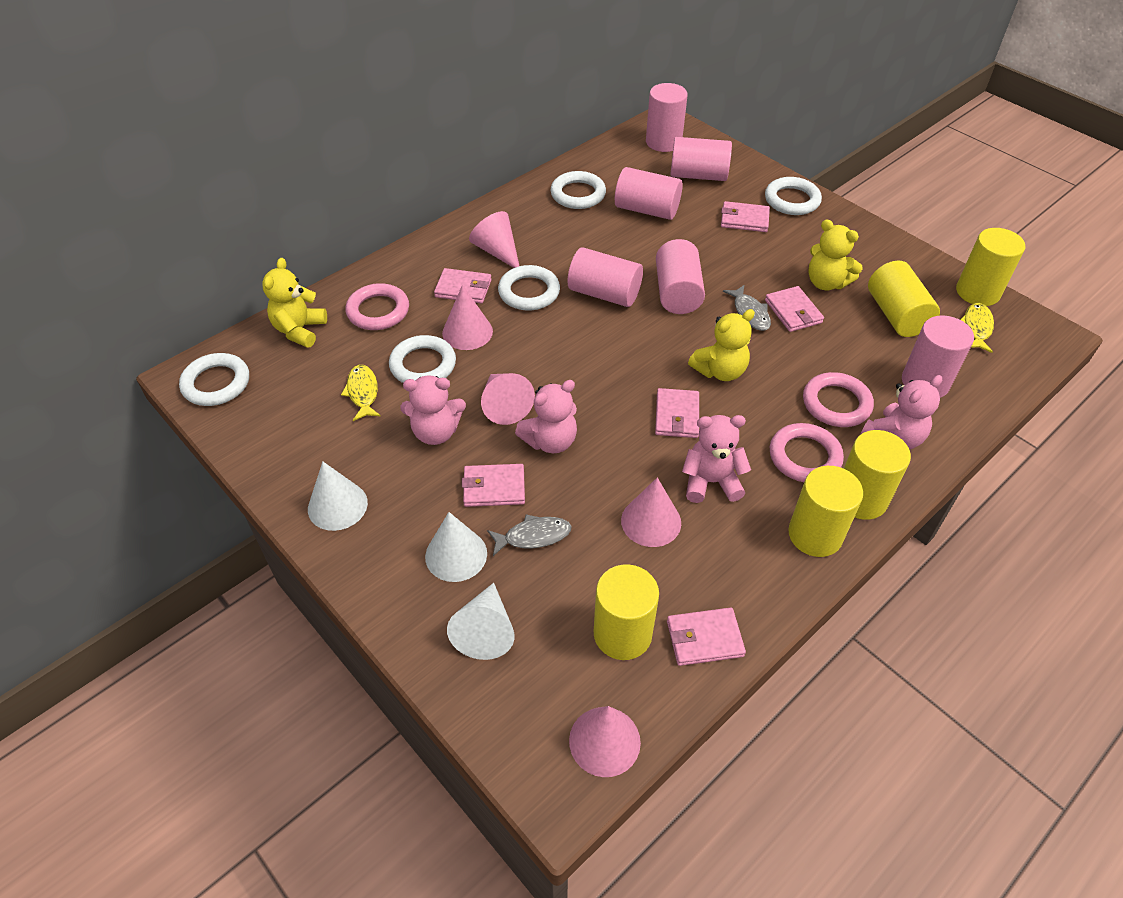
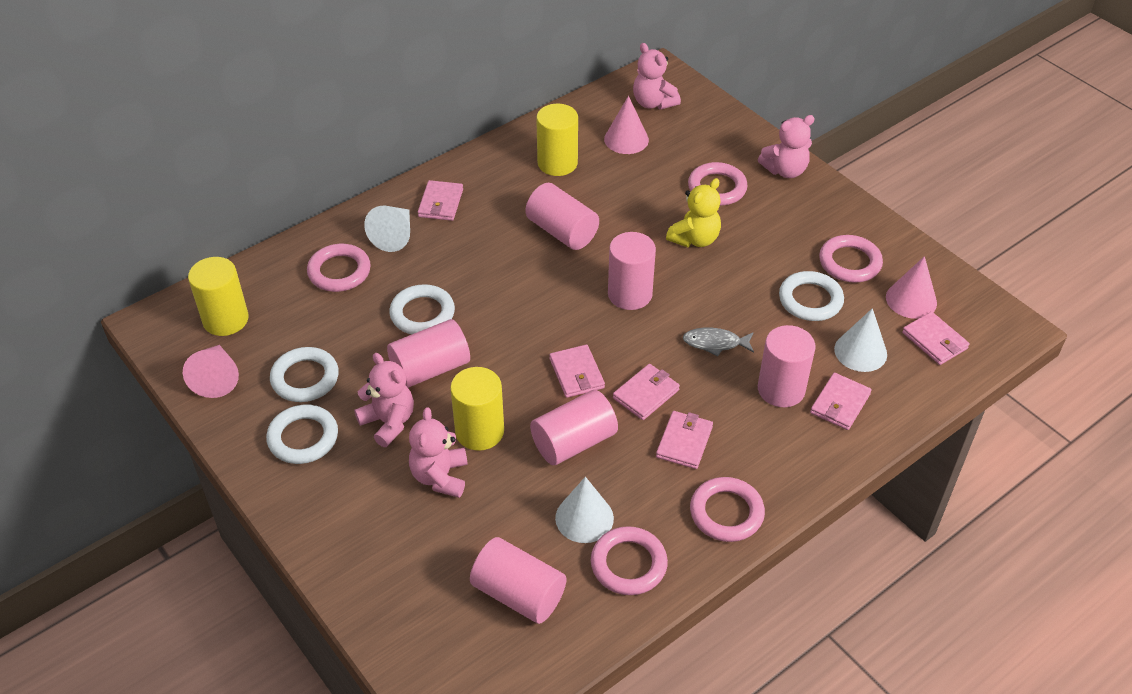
grey fish: [487,514,571,556] [723,285,771,331] = 2 -> [683,328,754,356] = 1
pink cone: [442,285,493,350] [469,211,519,268] [481,373,535,425] [569,706,641,777] [621,478,681,547] = 5 -> [183,345,239,398] [604,96,649,154] [886,256,937,319] = 3
pink ring: [345,283,409,330] [770,423,844,482] [803,372,874,427] = 3 -> [307,244,371,292] [591,526,668,595] [688,162,748,206] [690,477,765,542] [819,235,883,283] = 5
white ring: [179,353,249,406] [389,335,456,383] [498,265,560,311] [551,171,606,209] [765,177,822,215] = 5 -> [266,405,338,464] [270,347,339,402] [389,284,455,334] [779,271,844,321] = 4
yellow cylinder: [594,564,659,660] [788,466,863,557] [844,430,911,520] [868,261,940,337] [956,228,1025,306] = 5 -> [188,257,249,336] [450,367,504,451] [536,104,578,176] = 3
yellow fish: [341,365,381,421] [960,303,994,353] = 2 -> none = 0
yellow teddy bear: [262,258,327,348] [688,309,755,381] [809,219,863,291] = 3 -> [666,178,721,247] = 1

